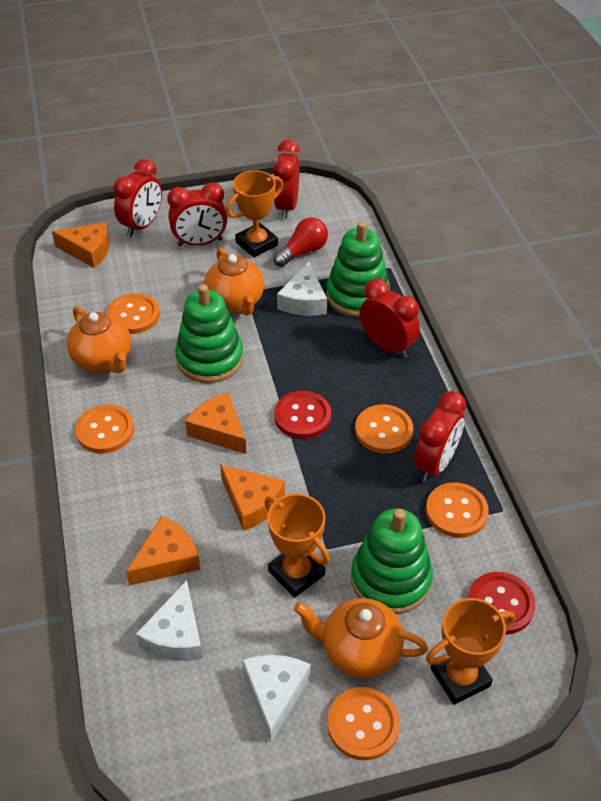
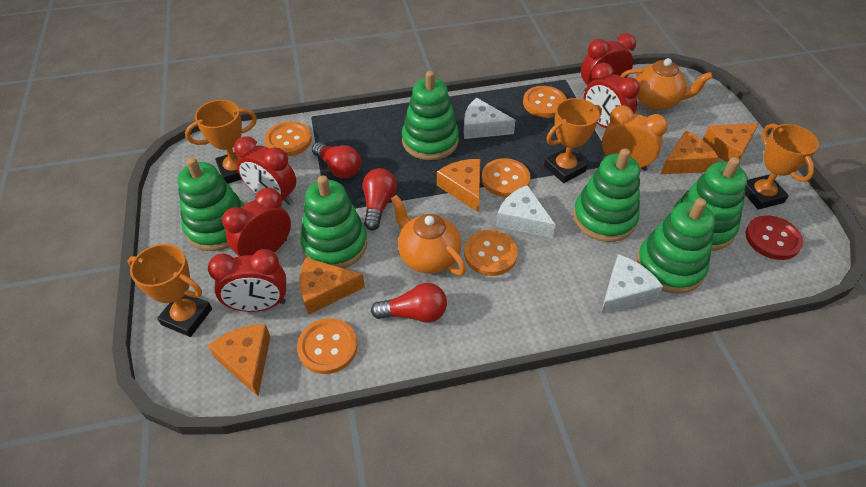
green stacking toy: [175,284,244,383] [326,221,390,317] [351,508,433,614] = 3 -> [178,157,244,251] [300,176,367,268] [402,71,459,160] [573,148,640,242] [636,198,715,294] [674,157,748,251] = 6
orange cheese: [52,222,110,268] [126,516,200,586] [185,392,247,454] [220,464,285,531] = 4 -> [208,324,271,396] [299,258,365,315] [437,159,480,212] [661,131,719,174] [703,123,759,162] = 5
orange clock: none = 0 -> [602,105,668,171] = 1
orange teapot: [67,306,131,373] [204,247,264,316] [294,598,428,678] = 3 -> [391,195,466,275] [621,58,713,110] = 2
orange trophy: [226,170,283,258] [265,494,330,598] [426,598,515,705] = 3 -> [128,244,212,337] [185,100,257,184] [544,98,602,183] [745,123,819,210] = 4
red button: [274,391,331,439] [468,572,535,635] = 2 -> [745,215,803,260] = 1
red light bulb: [273,218,328,267] = 1 -> [312,142,361,178] [363,168,397,230] [371,283,447,323] = 3

